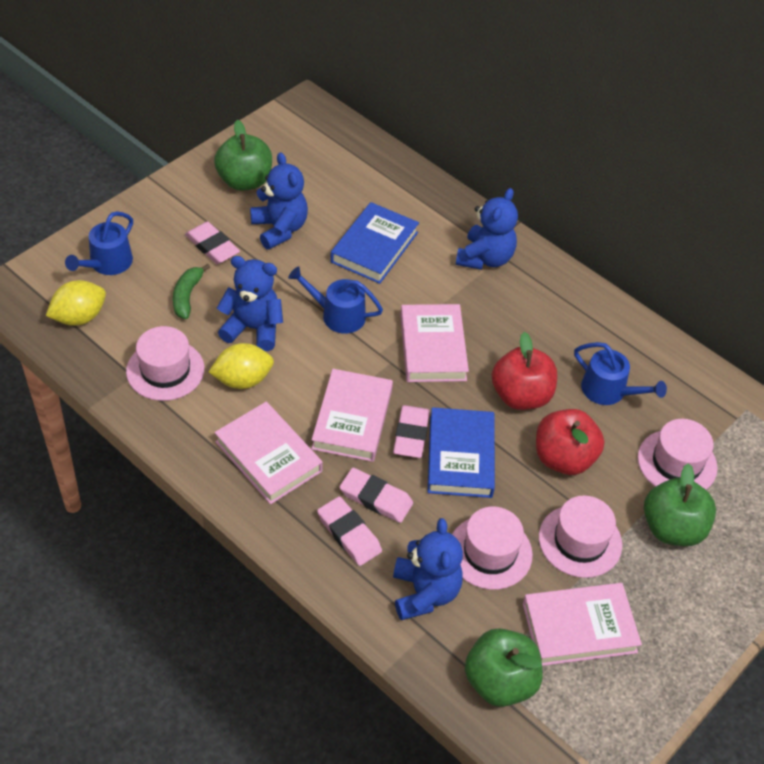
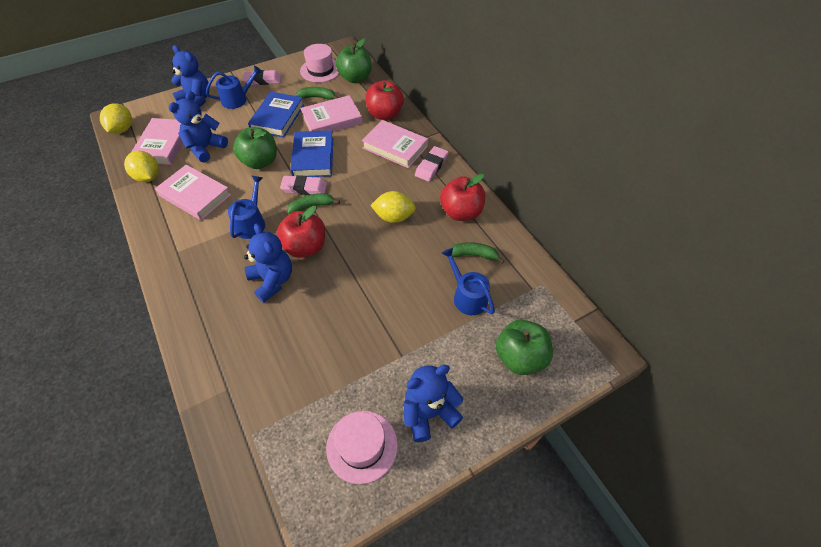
green banana: [173,264,210,319] = 1 -> [287,193,340,214] [296,87,338,99] [449,242,504,264] = 3
pink eraser: [185,221,240,264] [317,496,382,566] [340,468,413,523] [393,405,430,458] = 4 -> [242,70,281,85] [280,175,327,195] [415,146,449,182] = 3
pink hat: [126,326,205,401] [452,507,533,590] [539,496,622,578] [638,419,718,490] = 4 -> [300,44,339,83] [326,411,398,484] = 2
red apple: [492,332,557,410] [536,409,604,475] = 2 -> [277,206,325,258] [366,80,404,120] [440,174,485,221] = 3
yellow lemon: [46,280,106,326] [209,343,274,389] = 2 -> [100,103,132,134] [124,151,159,182] [370,191,416,223] = 3

